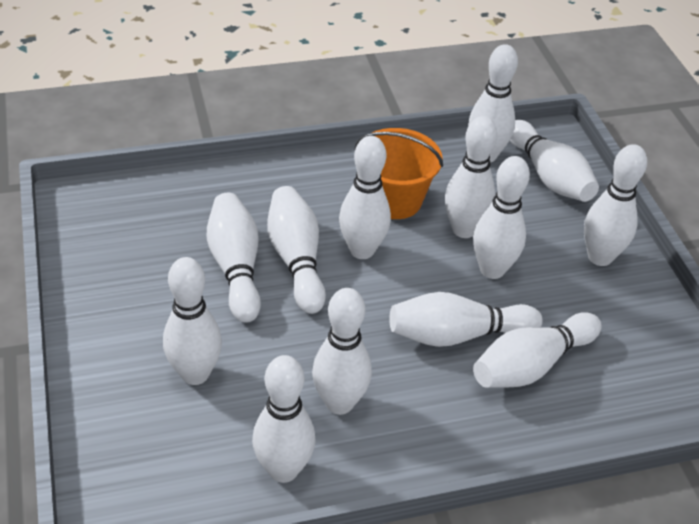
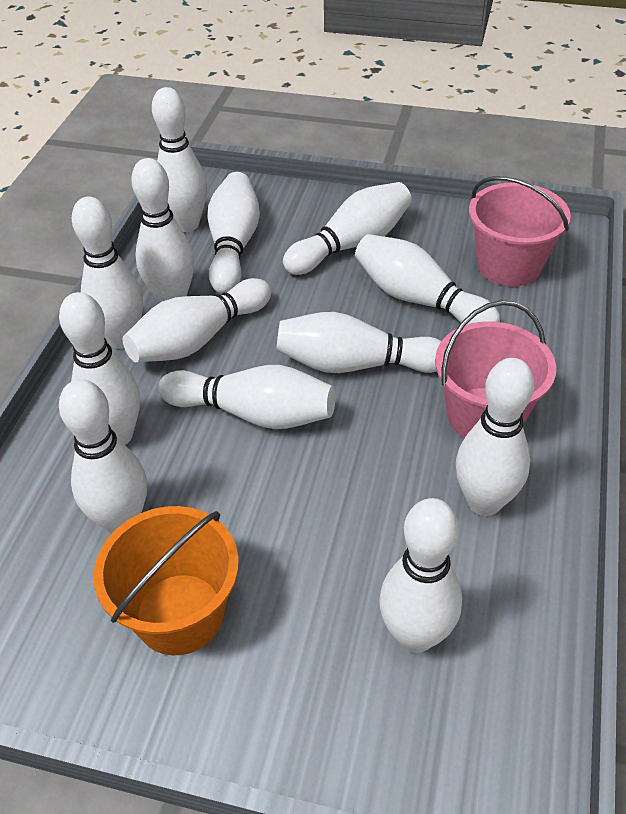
pink bucket: none = 0 -> [435,300,556,438] [469,176,571,286] = 2

